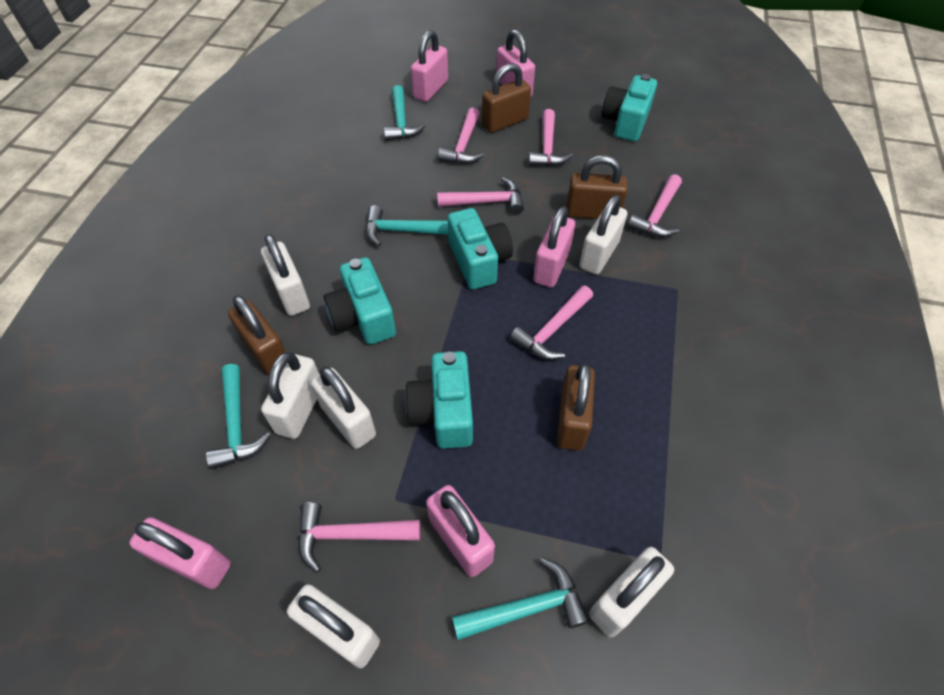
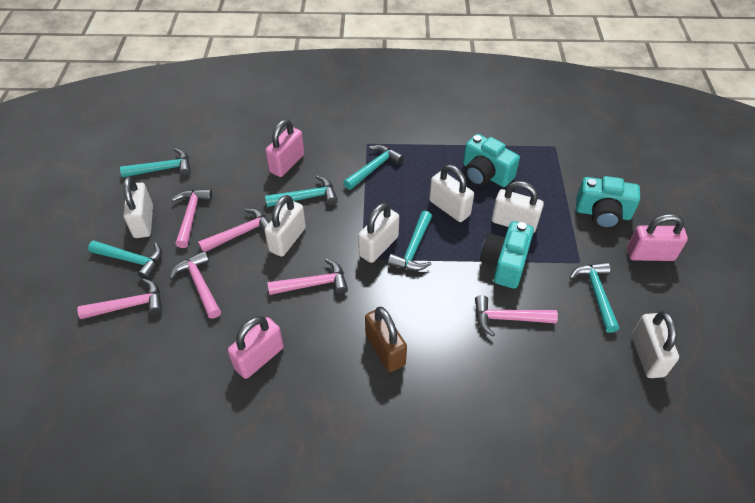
brown padlock: [228,295,286,375] [482,63,531,133] [557,363,595,451] [566,155,628,219] = 4 -> [365,307,407,372] = 1
pink padlock: [129,517,231,589] [411,30,448,102] [426,485,495,577] [496,29,535,96] [533,206,575,287] = 5 -> [228,316,284,379] [265,119,304,177] [627,214,688,261] = 3
turquoise camera: [324,257,396,344] [405,351,473,449] [448,208,513,289] [601,74,657,141] = 4 -> [463,134,520,187] [480,221,534,289] [576,176,640,229] = 3
turquoise hammer: [206,364,271,469] [366,205,448,246] [384,85,426,141] [452,557,589,640] = 4 -> [88,240,162,280] [120,148,191,177] [265,175,338,207] [343,145,404,190] [388,211,432,271] [569,262,619,333] = 6

